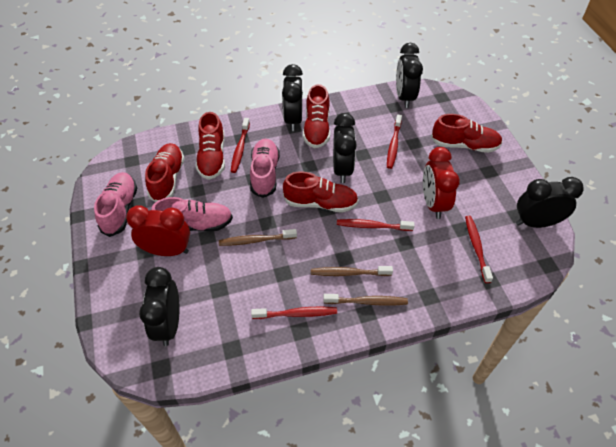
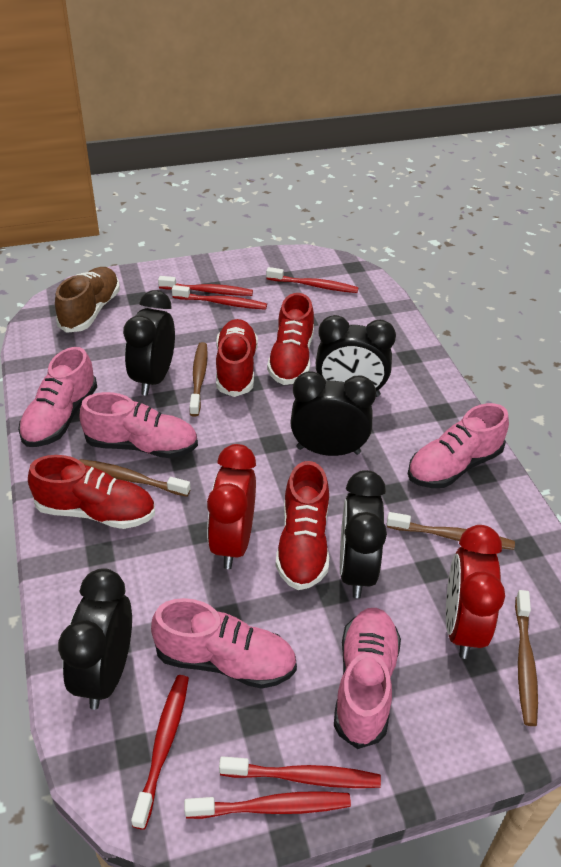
brown shoe: none = 0 -> [55,267,120,333] = 1
brown toothbrush: [219,229,297,246] [311,266,393,276] [323,294,408,306] = 3 -> [79,459,191,497] [190,342,208,417] [387,512,515,550] [515,590,538,726] = 4
pink shoe: [94,172,137,237] [151,197,233,231] [250,139,280,198] = 3 -> [18,347,97,447] [79,392,198,458] [151,598,297,689] [334,608,401,749] [408,403,509,488] = 5
red shoe: [145,143,185,202] [196,112,225,180] [283,172,359,213] [303,84,330,148] [431,114,502,153] = 5 -> [28,455,155,529] [216,319,258,397] [267,293,314,385] [276,461,329,590] = 4
red toothbrush: [230,118,250,173] [251,307,337,319] [337,219,415,231] [387,115,402,169] [465,216,493,283] = 5 -> [131,675,189,830] [158,276,253,296] [172,285,267,310] [184,791,351,819] [219,756,381,788] [266,267,359,293] = 6

